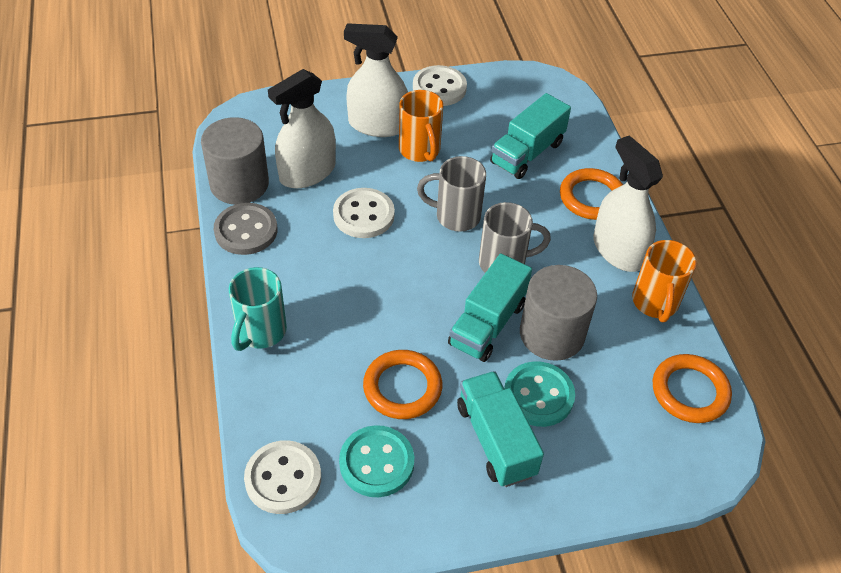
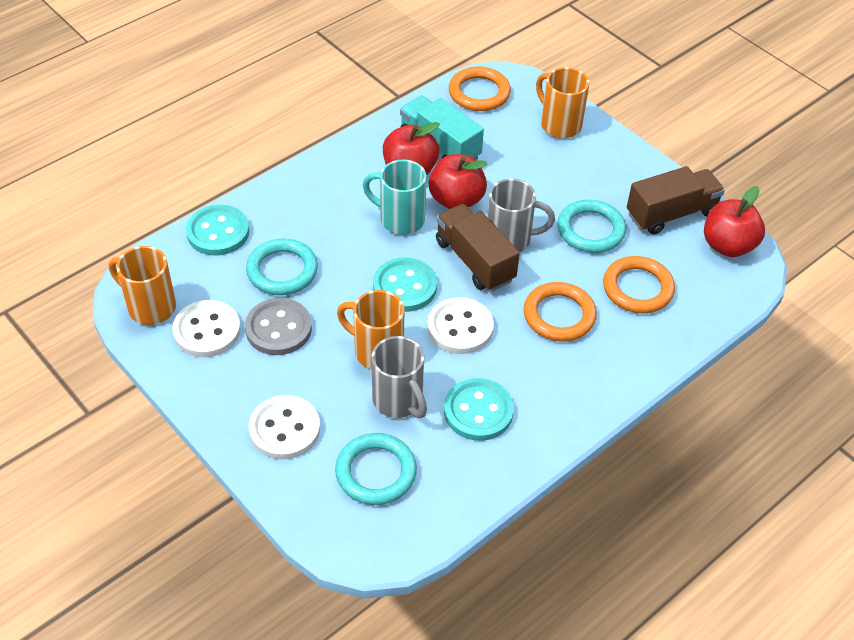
brown truck: none = 0 -> [436,204,520,291] [627,166,725,235] = 2
grey cylinder: [201,117,269,205] [520,265,597,361] = 2 -> none = 0
orange mug: [399,90,443,162] [632,240,696,322] = 2 -> [109,246,176,325] [337,290,404,369] [536,67,589,138] = 3
red apple: none = 0 -> [383,122,440,175] [429,154,488,209] [704,186,765,257] = 3
turquoise button: [339,425,414,497] [504,361,575,427] = 2 -> [186,205,249,256] [373,258,437,312] [444,378,514,441] = 3
turquoise ring: none = 0 -> [246,239,318,295] [335,433,417,505] [557,200,626,253] = 3
turquoise truck: [448,253,532,362] [457,371,544,487] [490,93,571,179] = 3 -> [400,95,484,160] = 1
white spray bottle: [268,69,336,188] [344,23,408,137] [593,136,663,272] = 3 -> none = 0

